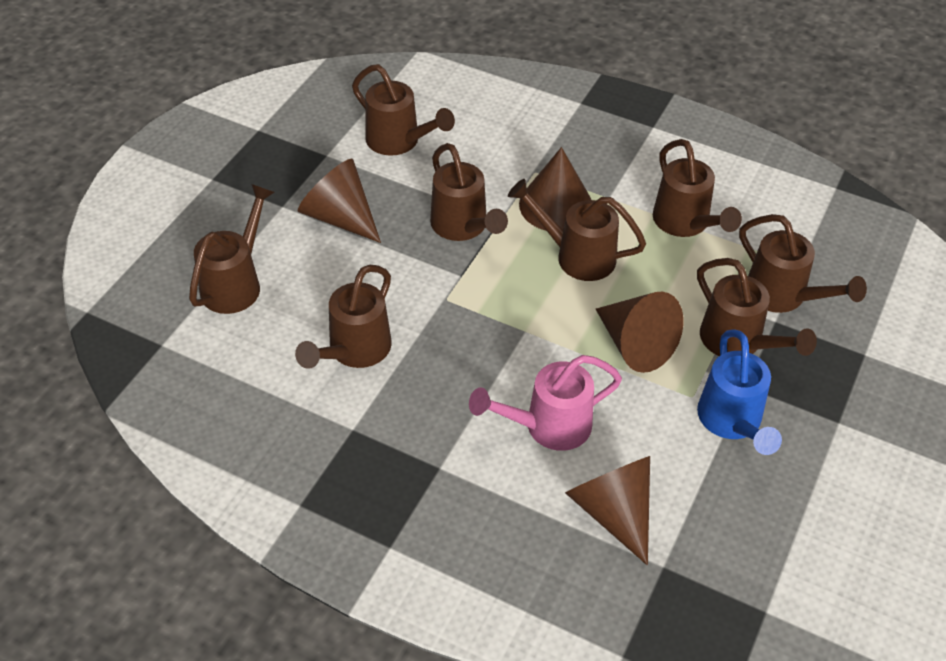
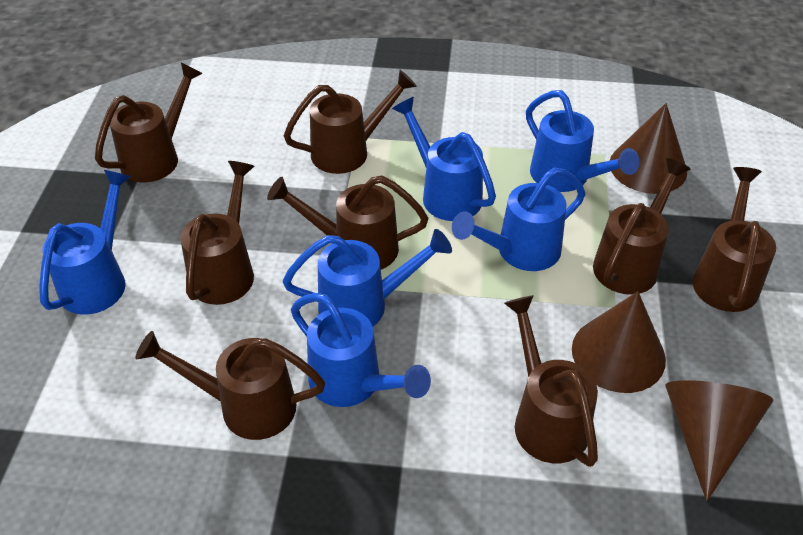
blue watering can: [697,329,782,455] = 1 -> [39,170,131,315] [283,229,452,327] [291,293,431,407] [392,97,496,221] [452,168,585,271] [526,90,640,192] = 6
brown cone: [298,159,381,243] [519,147,591,231] [565,456,650,565] [596,292,683,373] = 4 -> [572,291,666,393] [610,103,687,194] [665,380,773,501] = 3
pink watering can: [469,355,622,451] = 1 -> none = 0

